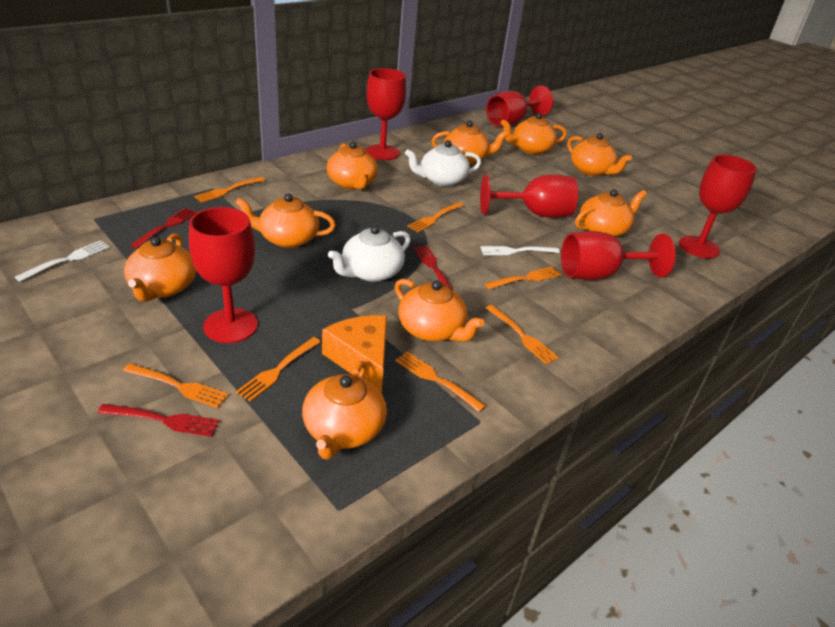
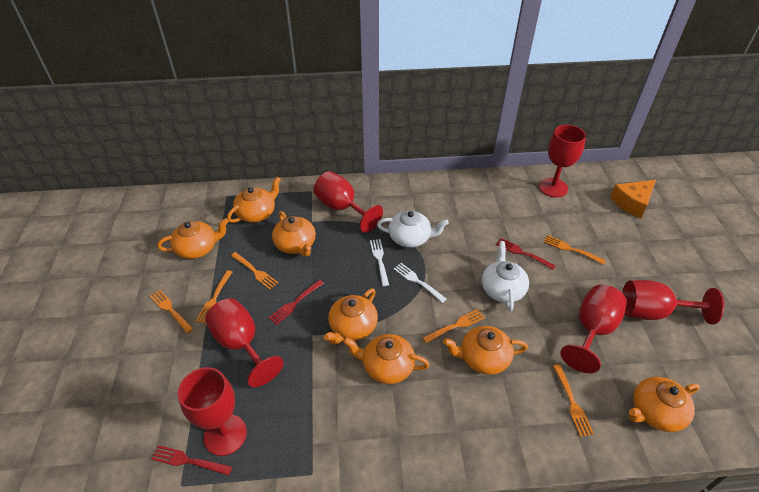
orange fork: [123,363,229,408] [194,177,265,203] [236,337,321,402] [395,351,486,412] [408,202,464,232] [485,267,561,289] [486,305,559,364] = 7 -> [150,290,193,333] [196,270,232,324] [231,252,278,290] [423,309,485,343] [544,235,606,265] [553,364,594,437] = 6
orange teapot: [124,233,196,302] [235,194,336,248] [302,361,387,460] [326,142,378,190] [395,279,485,342] [431,121,509,164] [501,113,567,155] [567,133,632,176] [575,189,647,237] = 9 -> [157,218,229,259] [227,176,281,223] [272,211,316,257] [324,288,378,345] [343,334,430,384] [443,326,528,375] [629,377,700,432] = 7

